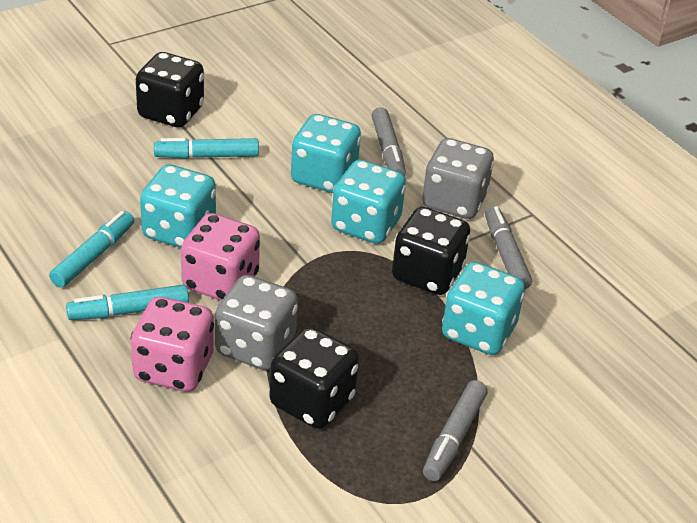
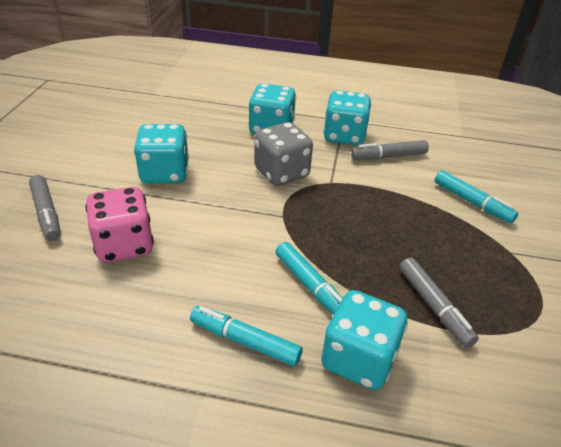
black dice: [136,52,204,127] [269,327,359,429] [392,207,470,295] = 3 -> none = 0
grey dice: [215,275,298,370] [422,138,494,219] = 2 -> [254,122,313,186] = 1
pink dice: [131,297,214,392] [181,213,260,301] = 2 -> [85,187,154,263] = 1

